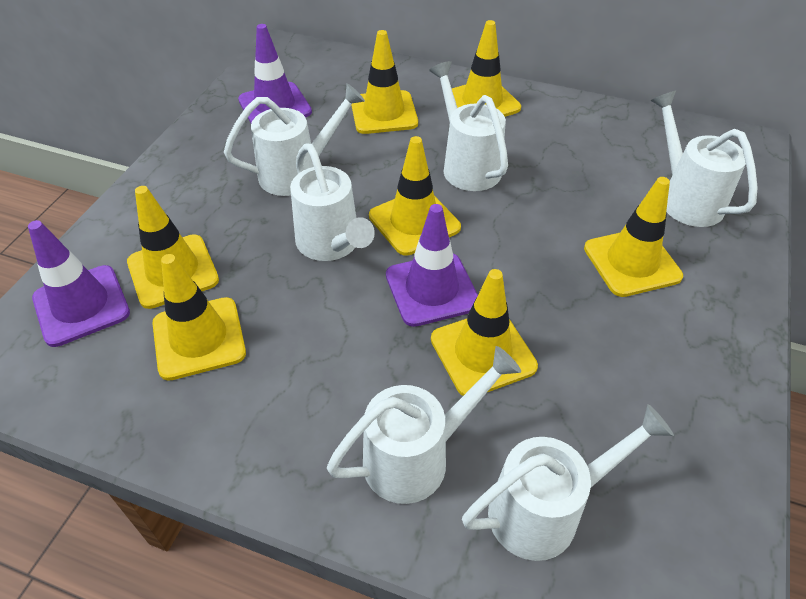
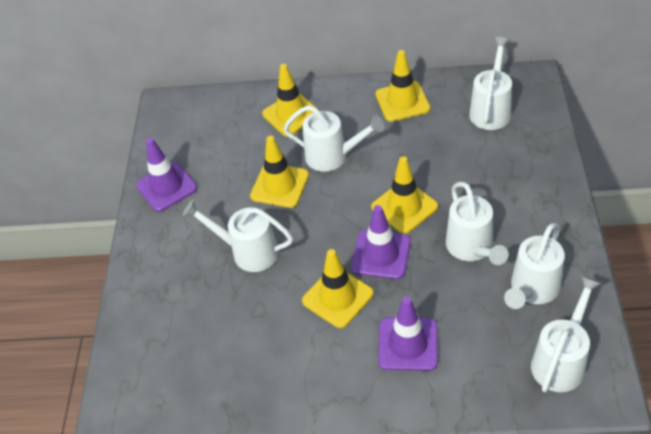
yellow traffic cone: [127,186,219,309] [152,254,246,381] [351,30,418,134] [369,136,461,256] [431,269,538,396] [452,20,521,117] [584,177,683,297] = 7 -> [250,136,309,208] [262,64,320,136] [302,249,373,328] [371,156,438,234] [376,50,430,122] = 5

